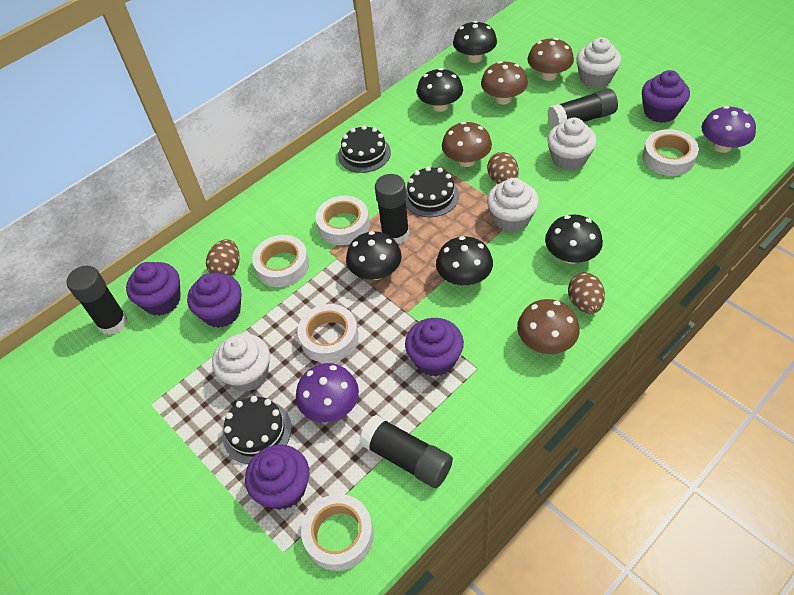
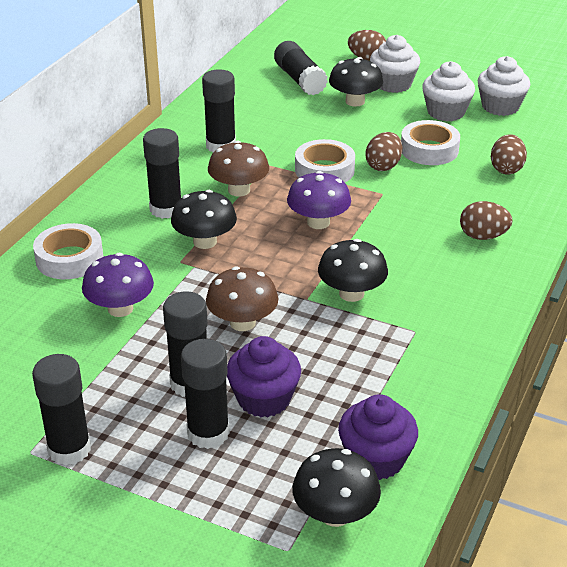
black cake: [223,396,292,464] [338,125,391,173] [406,166,459,217] = 3 -> none = 0
black glue stick: [66,266,128,335] [359,415,453,488] [375,174,409,244] [547,88,618,128] = 4 -> [32,354,91,465] [143,128,181,219] [163,291,207,397] [181,339,230,449] [202,69,236,152] [274,41,328,95] = 6
black mushroom: [346,231,402,280] [417,68,463,112] [436,236,493,286] [453,21,497,63] [545,214,603,264] = 5 -> [171,190,237,249] [292,448,381,527] [318,239,388,302] [329,57,383,107] = 4
brown egg: [206,239,240,276] [487,152,519,184] [568,273,605,314] = 3 -> [348,30,386,61] [365,132,402,171] [460,201,513,240] [491,134,527,174] = 4
brown mushroom: [442,122,492,167] [481,61,528,104] [517,299,580,354] [527,38,574,81] = 4 -> [206,266,278,331] [208,141,269,197] = 2
purple cupcake: [126,262,181,316] [187,273,242,328] [245,444,309,510] [405,318,464,377] [642,70,690,123] = 5 -> [227,336,301,417] [338,394,418,480] = 2
white cupcake: [212,333,270,392] [487,178,539,232] [547,117,597,171] [576,37,622,88] = 4 -> [370,35,420,93] [422,61,475,121] [478,56,530,116] = 3
white tape: [252,235,309,287] [298,304,359,363] [301,494,374,571] [316,196,370,245] [642,129,699,176] = 5 -> [33,223,103,279] [295,139,355,183] [401,120,460,165] = 3

